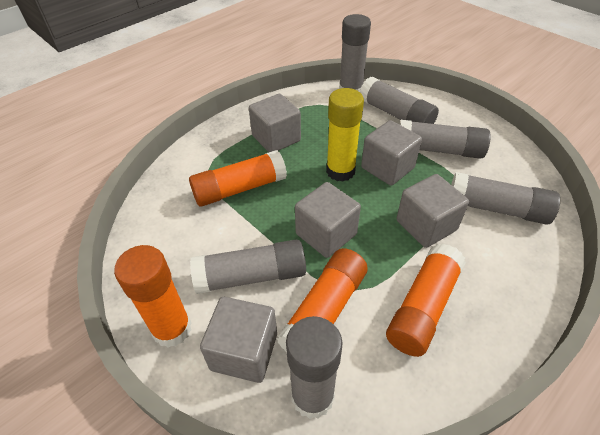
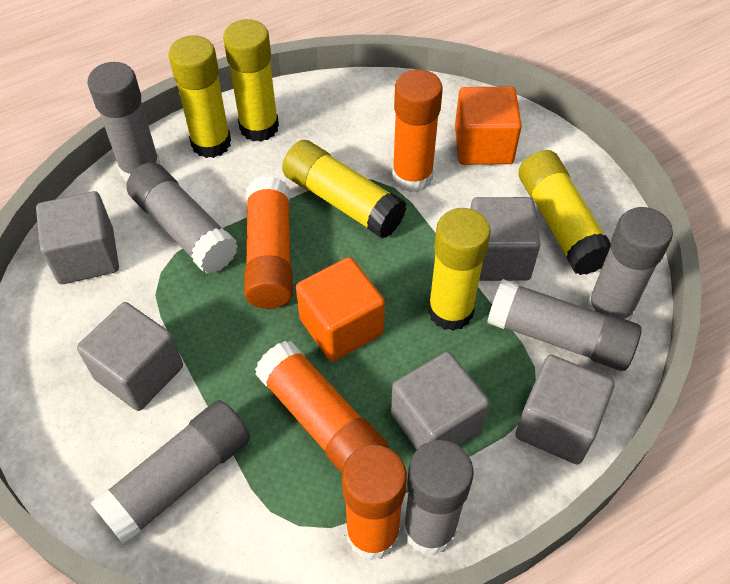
orange cube: none = 0 -> [296,257,385,362] [455,86,522,165] = 2
yellow glue stick: [326,88,364,182] = 1 -> [169,35,231,158] [223,19,279,142] [282,140,407,238] [428,208,491,331] [518,150,611,275] = 5

